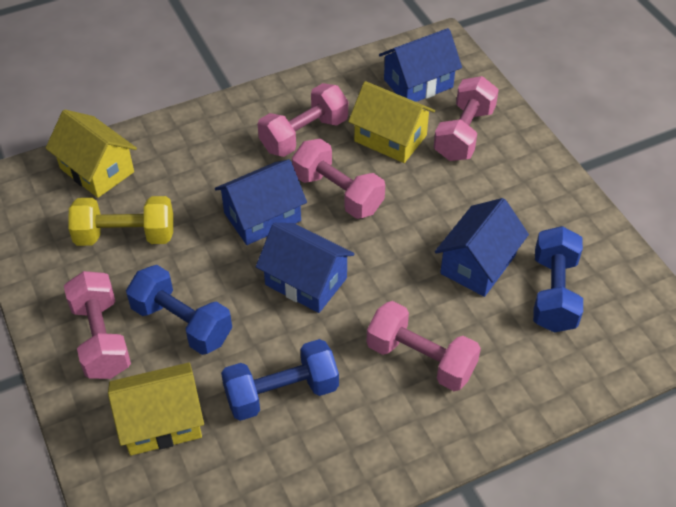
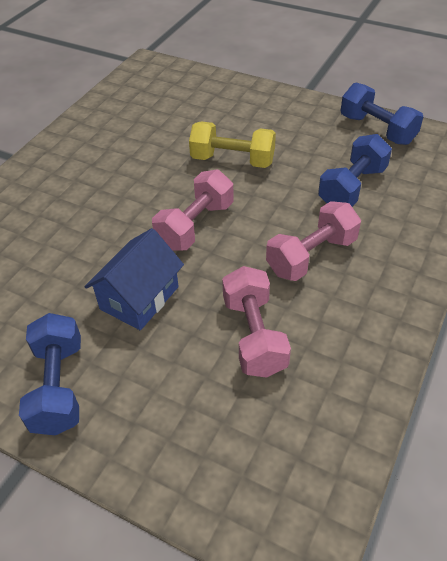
blue house: [215,159,307,245] [256,223,354,313] [379,28,462,102] [435,198,529,297] = 4 -> [85,228,184,330] = 1
pink dumbbell: [64,271,131,379] [258,83,348,157] [292,139,385,219] [366,301,481,391] [434,76,499,161] = 5 -> [152,170,234,251] [222,266,291,378] [266,201,361,281] = 3
yellow house: [45,110,137,198] [108,363,204,456] [348,81,435,163] = 3 -> none = 0

